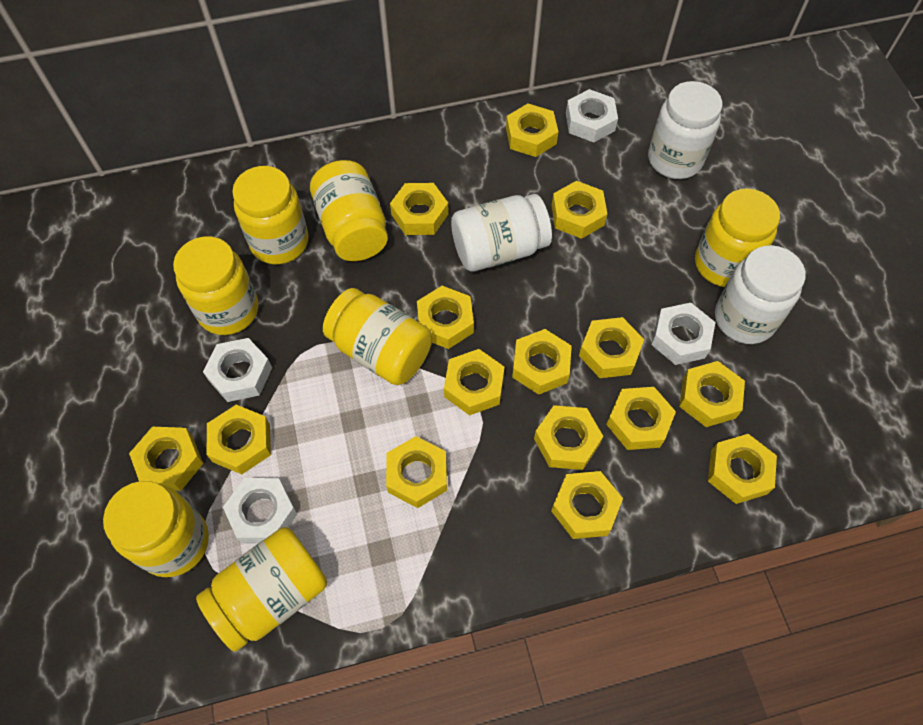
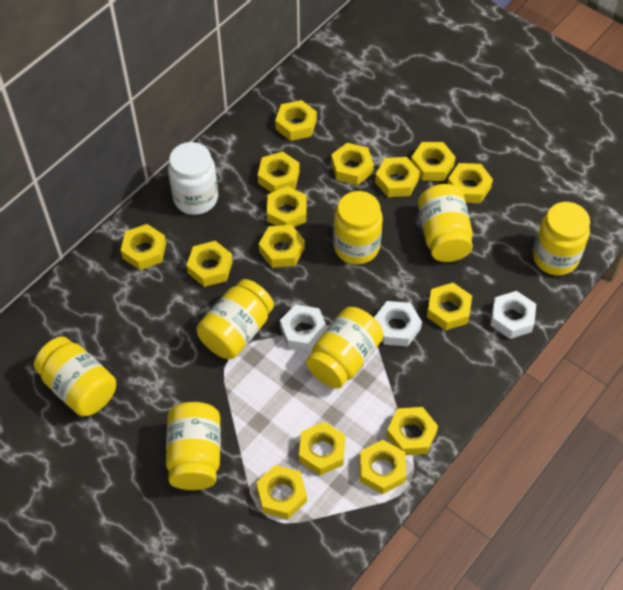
white jar: [451,194,552,272] [648,81,723,179] [715,245,806,344] = 3 -> [168,142,218,215] = 1
white nut: [203,338,272,402] [223,478,297,544] [566,89,618,142] [651,303,715,365] = 4 -> [280,305,327,352] [374,301,422,346] [490,291,536,339] = 3

